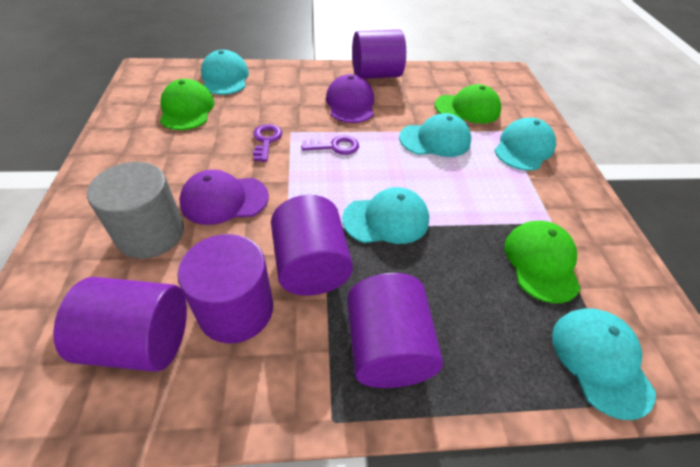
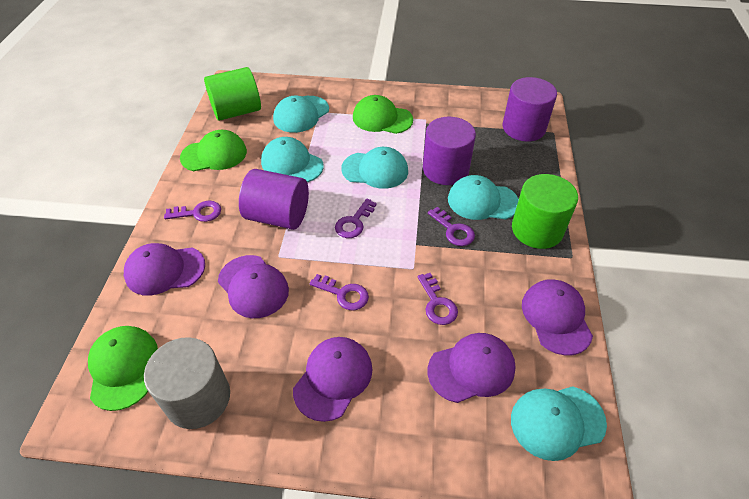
green cylinder: none = 0 -> [204,67,261,121] [512,174,578,249] = 2
purple cap: [180,170,269,225] [326,74,374,123] = 2 -> [124,243,205,295] [218,255,289,318] [293,337,373,422] [428,333,516,403] [522,279,593,356] = 5
purple cylinder: [53,277,187,372] [178,234,273,343] [271,195,353,296] [347,273,443,388] [352,30,406,79] = 5 -> [239,169,309,230] [423,117,476,185] [502,77,557,141] = 3
purple key: [253,124,282,162] [301,135,359,155] = 2 -> [164,201,221,222] [309,274,369,310] [335,199,377,238] [417,273,458,325] [428,207,475,246] = 5

